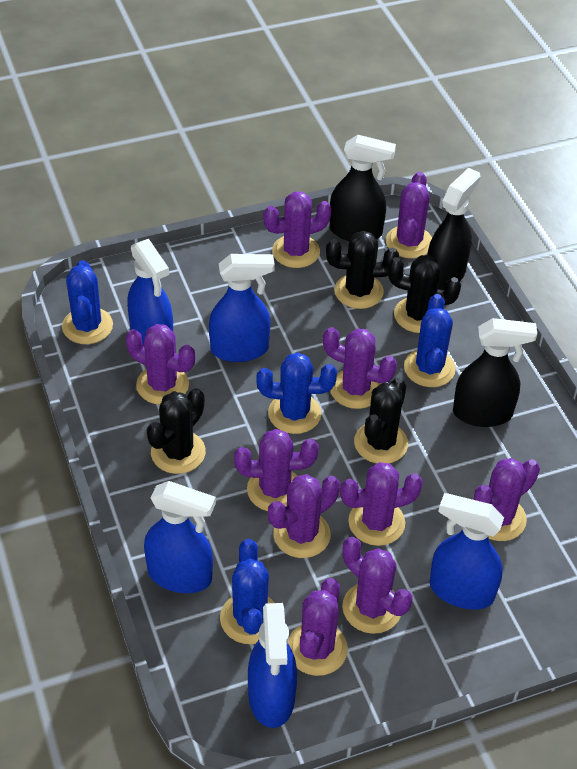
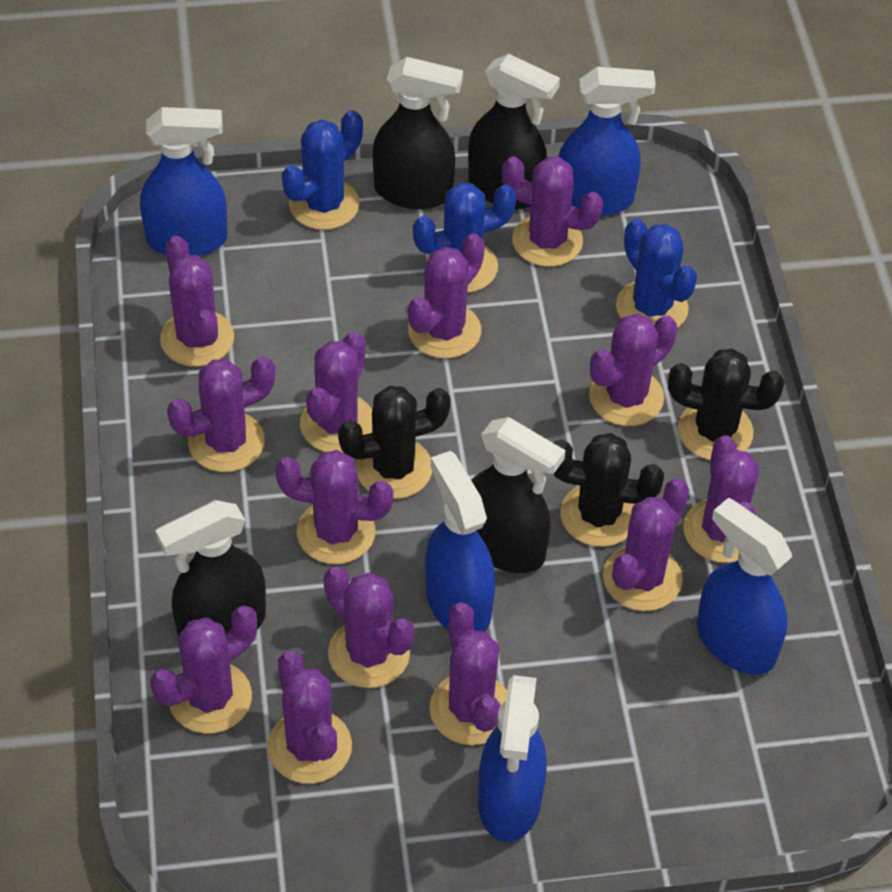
black cactus: [147,388,206,474] [326,231,399,309] [354,378,408,464] [388,255,461,333] = 4 -> [338,386,451,499] [553,433,664,547] [668,348,784,460] = 3
black spray bottle: [330,135,396,241] [427,168,480,290] [453,318,537,427] = 3 -> [156,500,266,636] [373,57,463,209] [468,54,560,209] [471,417,565,573] = 4
blue cactus: [62,260,113,344] [220,539,275,644] [256,353,337,434] [404,294,456,387] = 4 -> [282,110,363,230] [413,183,516,293] [616,219,697,328] = 3
purple cactus: [126,324,195,405] [234,429,319,511] [263,191,332,268] [268,474,340,558] [288,578,348,676] [323,327,397,409] [340,462,423,546] [342,537,413,634] [386,172,432,258] [474,458,540,541] = 10 -> [150,606,257,733] [160,236,234,367] [167,356,275,472] [267,651,352,784] [275,450,393,564] [300,332,372,453] [324,566,415,688] [408,233,485,358] [429,603,507,745] [502,157,603,267] [589,314,677,426] [603,479,689,611] [683,435,759,563] = 13

